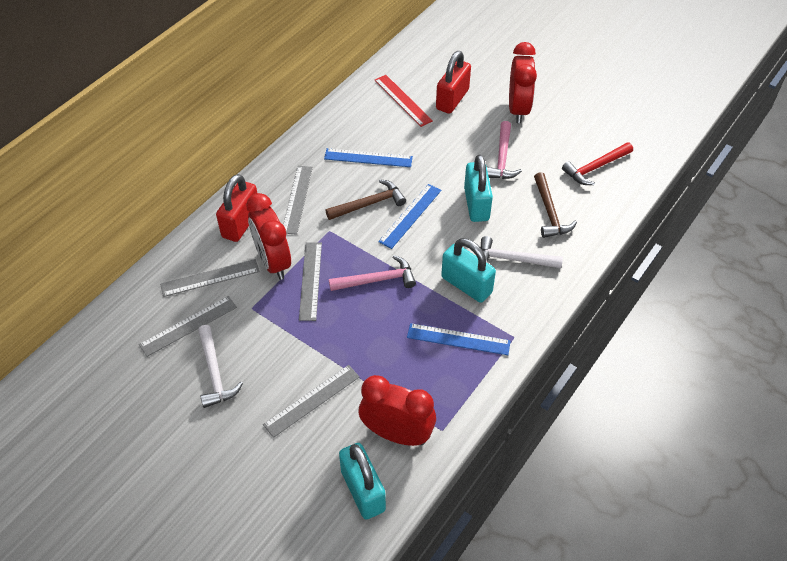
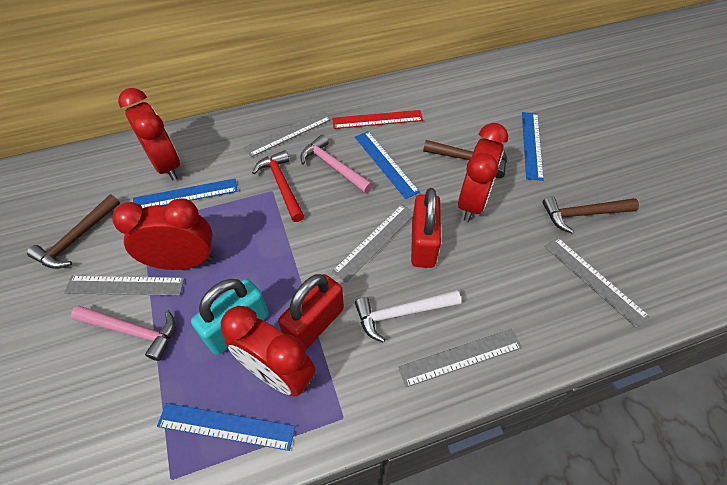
blue ruler: [324,148,413,167] [378,184,441,249] [407,323,511,355] = 3 -> [133,179,237,208] [157,403,296,451] [355,131,420,199] [522,112,544,181] = 4
brown hammer: [325,180,406,220] [534,172,577,238] = 2 -> [27,194,120,269] [423,140,507,178] [542,196,639,233] = 3
red clock: [246,193,291,280] [359,375,436,446] [509,42,537,123] = 3 -> [112,198,213,270] [118,88,180,180] [221,306,316,397] [458,123,508,222] = 4
turquoise padlock: [339,443,386,519] [441,238,496,303] [464,154,493,222] = 3 -> [191,279,269,355] = 1
white hammer: [198,325,243,408] [481,236,563,268] = 2 -> [355,290,461,343] = 1

